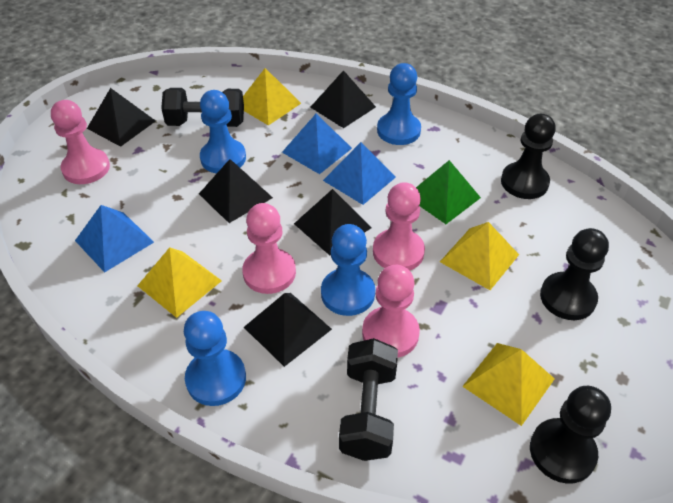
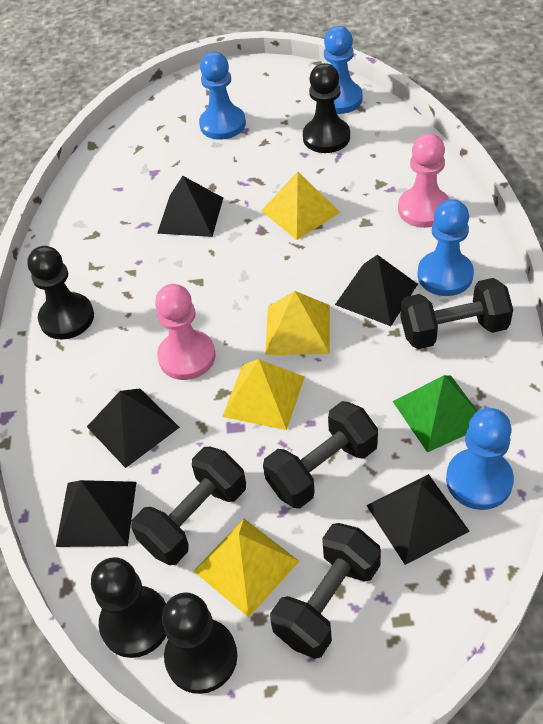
black dumbbell: [161,88,244,127] [339,338,398,461] = 2 -> [131,447,246,565] [263,401,378,508] [270,523,381,659] [400,278,513,349] = 4
black pawn: [501,114,556,199] [530,386,611,484] [540,228,609,320] = 3 -> [28,246,94,340] [91,557,166,658] [162,593,237,694] [303,63,350,153] = 4
blue pyramid: [75,205,154,273] [282,114,352,174] [323,142,396,205] = 3 -> none = 0
pink pawn: [51,100,110,184] [242,203,296,294] [362,265,420,357] [373,182,425,270] = 4 -> [155,284,216,380] [398,133,449,228] = 2

